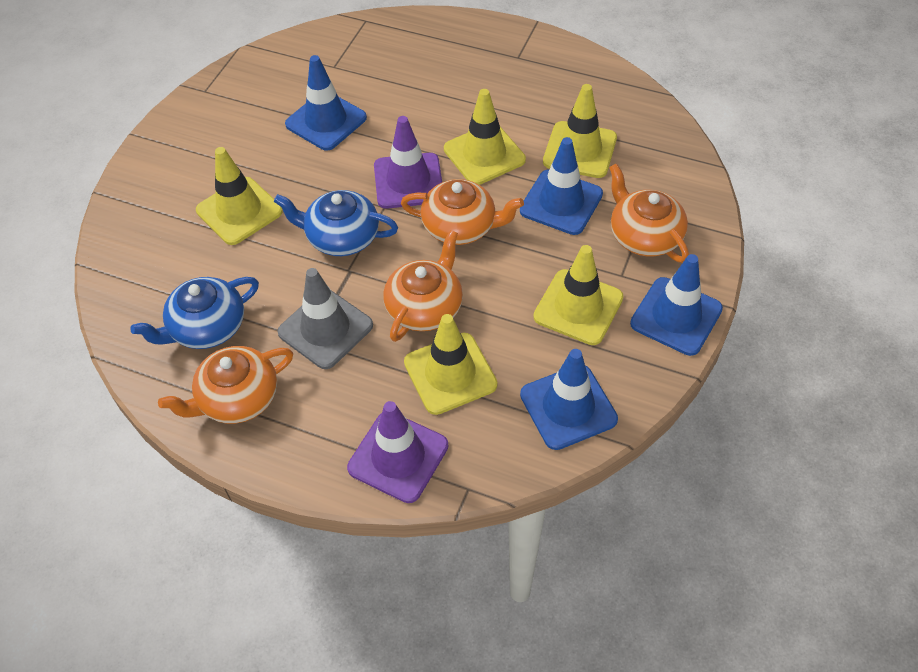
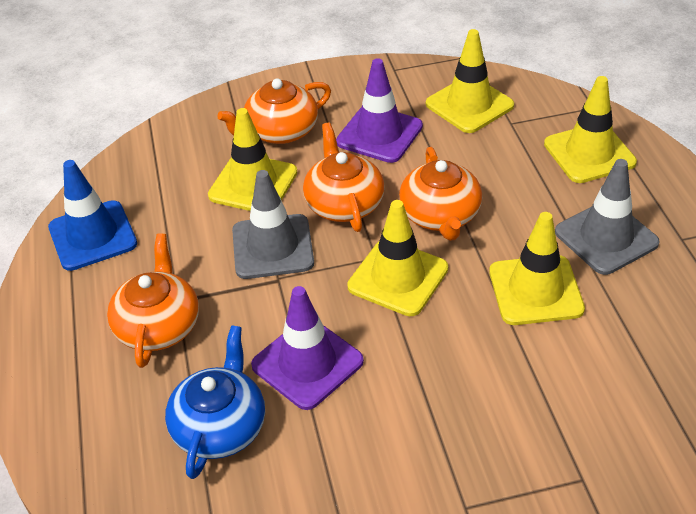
blue teapot: [130,277,259,349] [274,190,398,256] = 2 -> [165,325,265,479] = 1
blue traffic cone: [285,55,367,150] [520,137,603,235] [520,349,618,450] [630,254,723,356] = 4 -> [48,160,137,271] = 1
grey traffic cone: [277,268,373,369] = 1 -> [232,170,314,279] [555,159,660,275] = 2

